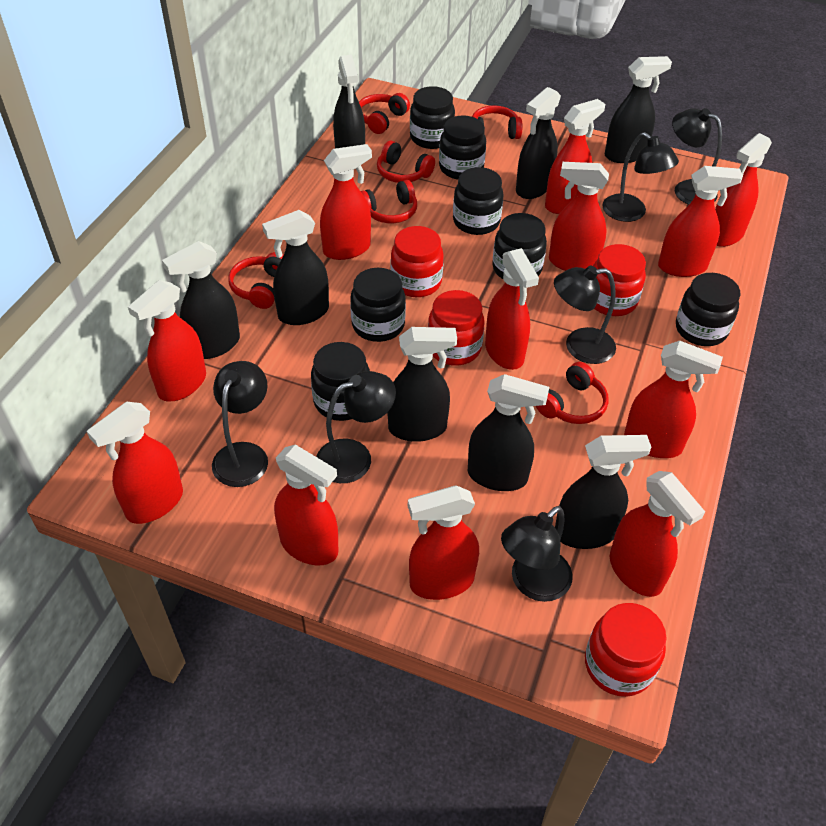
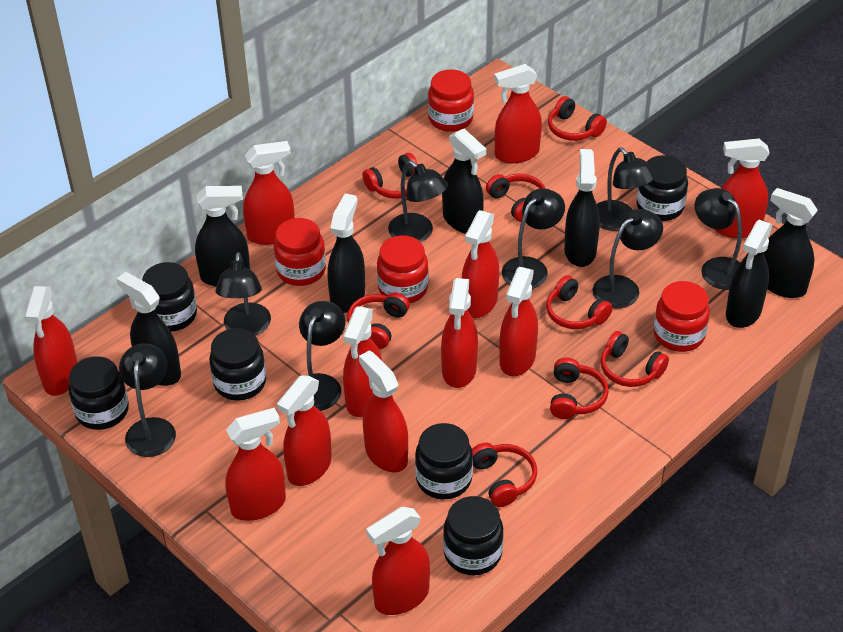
black jar: [311,342,370,421] [350,268,406,342] [410,86,455,149] [439,116,486,180] [453,167,504,235] [492,213,547,279] [676,273,740,346] = 7 -> [68,356,129,430] [142,262,197,332] [209,328,266,401] [415,423,473,500] [443,496,504,575] [637,155,688,221] = 6
black lamp: [212,361,268,487] [316,371,396,483] [501,506,573,602] [554,265,616,364] [602,132,679,222] [672,108,722,205] = 6 -> [119,343,176,457] [216,252,271,336] [299,301,345,411] [388,160,448,242] [502,188,565,289] [593,209,663,308] [597,148,655,231] [695,188,742,290] = 8
black spray bottle: [162,241,240,359] [262,210,329,325] [333,55,365,149] [387,327,457,442] [468,374,549,491] [516,87,561,199] [555,435,651,549] [605,56,672,163] = 8 -> [116,272,181,386] [195,186,250,287] [327,193,365,313] [442,129,486,234] [564,149,600,267] [726,220,772,328] [764,188,818,298] = 7
red headphones: [228,252,283,309] [359,93,410,134] [361,180,417,223] [377,141,435,183] [472,105,522,139] [536,362,609,424] = 6 -> [347,292,410,349] [362,153,418,199] [472,443,537,507] [486,174,545,222] [546,275,613,329] [548,96,607,141] [550,358,609,419] [601,331,669,387] = 8

